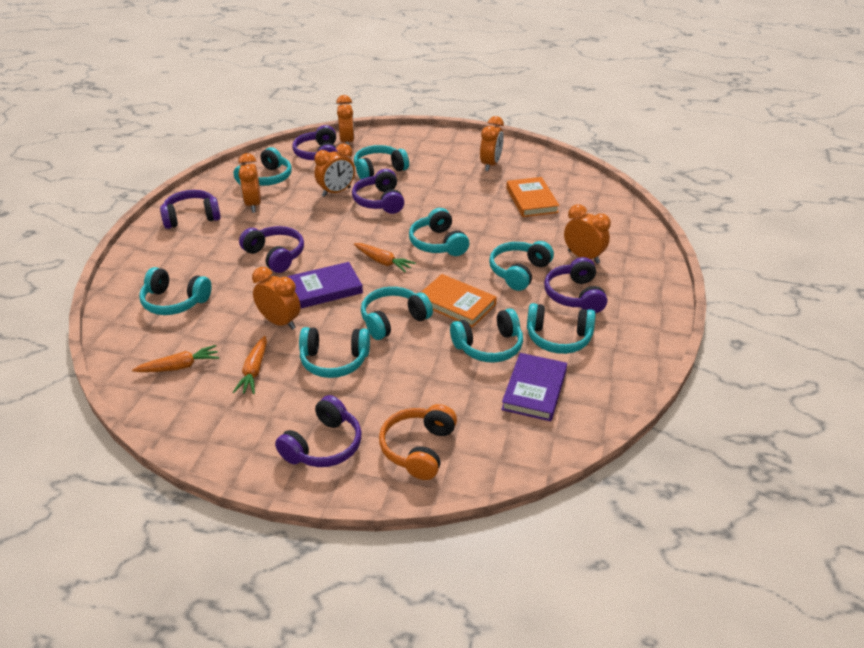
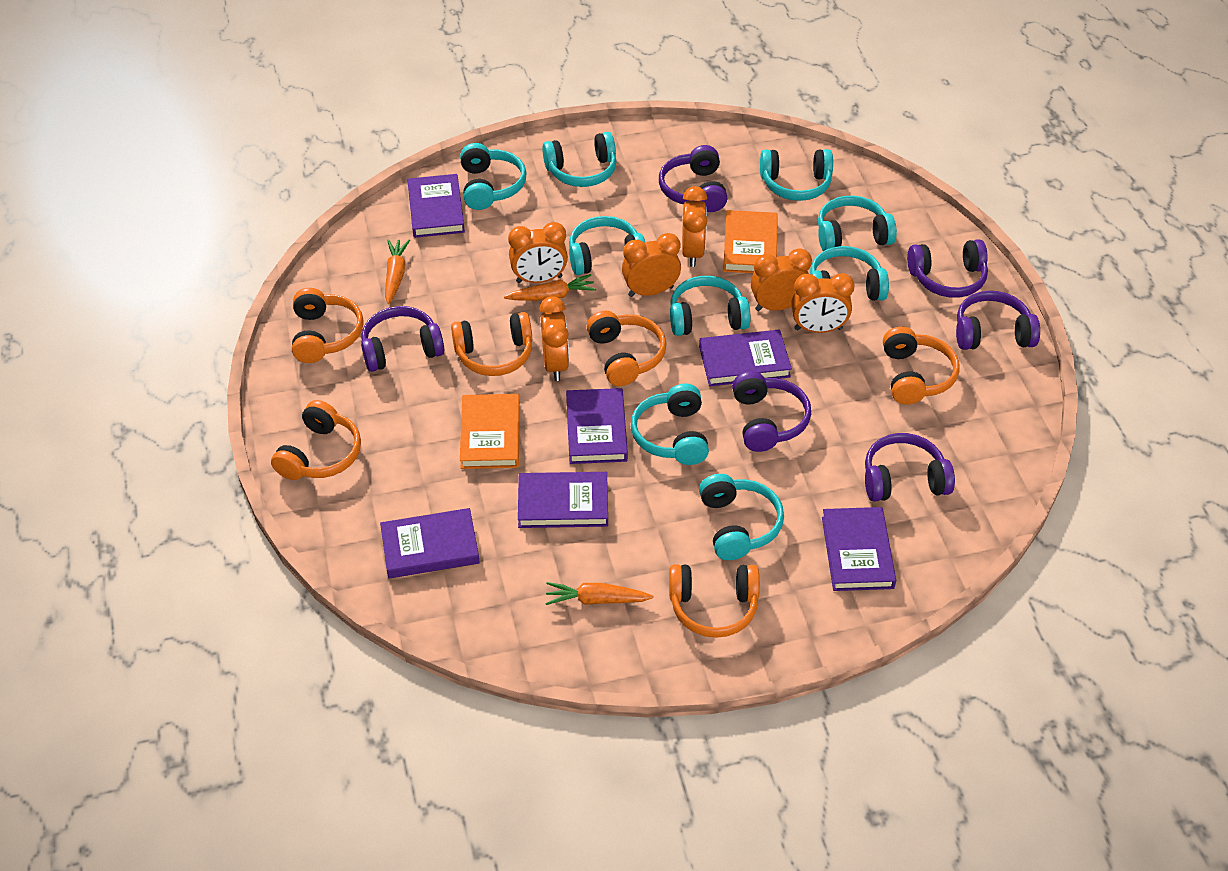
orange headphones: [379,404,457,480] = 1 -> [271,400,361,480] [292,288,364,363] [451,312,532,376] [587,311,666,386] [669,564,760,638] [883,327,960,405] = 6
purple book: [288,262,363,308] [501,353,567,421] = 2 -> [380,508,480,578] [407,174,465,238] [518,472,608,528] [566,388,628,464] [699,329,792,386] [822,507,896,591] = 6

